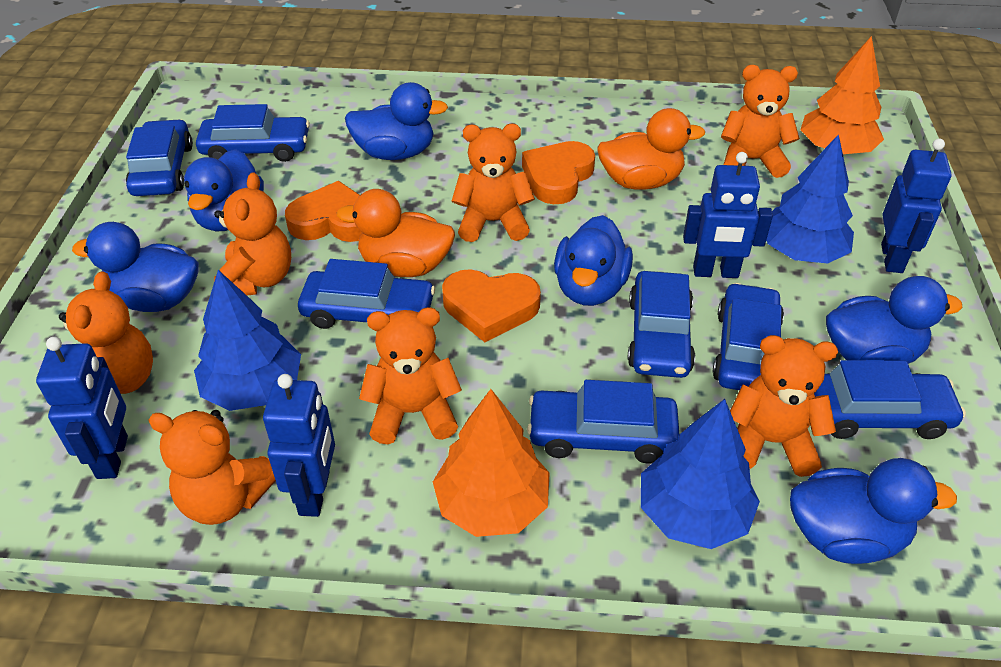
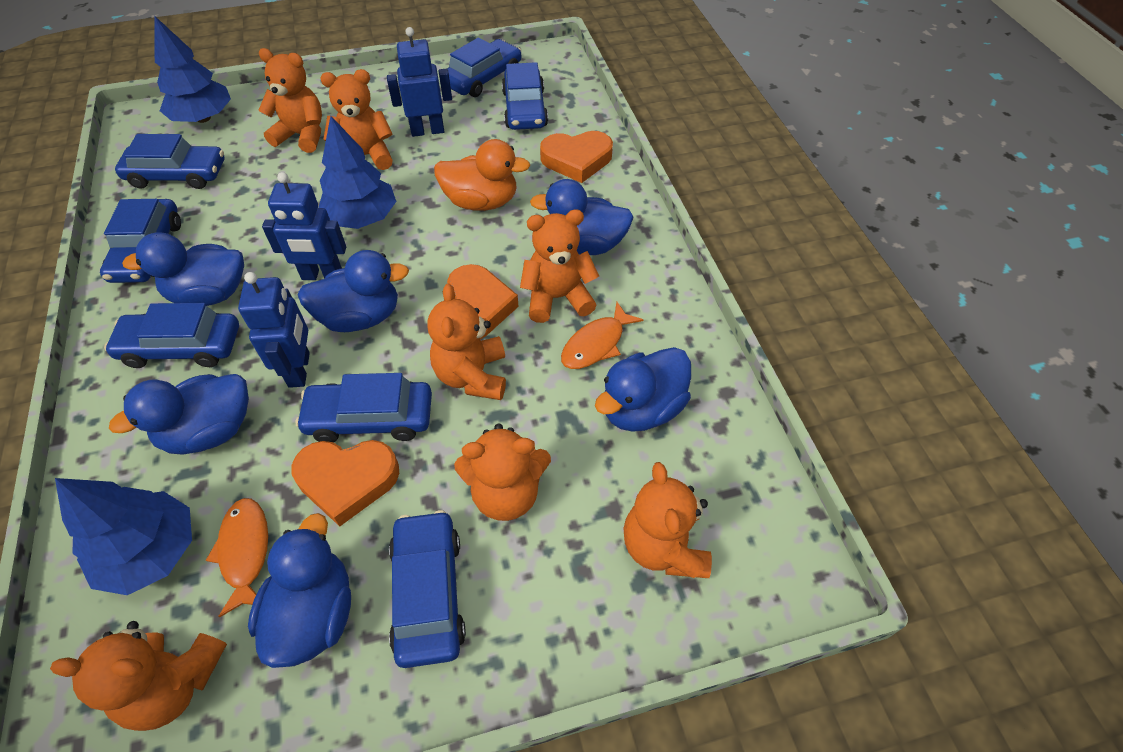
blue robot: [36,337,128,479] [263,374,335,517] [683,152,773,278] [881,139,952,273] = 4 -> [238,272,310,388] [262,172,346,280] [387,27,452,137] = 3
orange duck: [336,189,455,277] [597,108,705,190] = 2 -> [434,139,530,211] = 1
orange fish: none = 0 -> [206,498,268,618] [561,302,644,369] = 2
orange tree: [433,389,550,537] [800,36,884,154] = 2 -> none = 0

